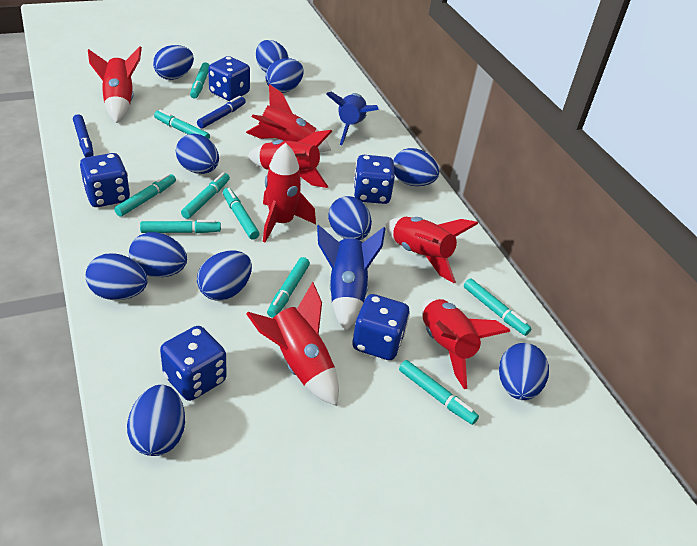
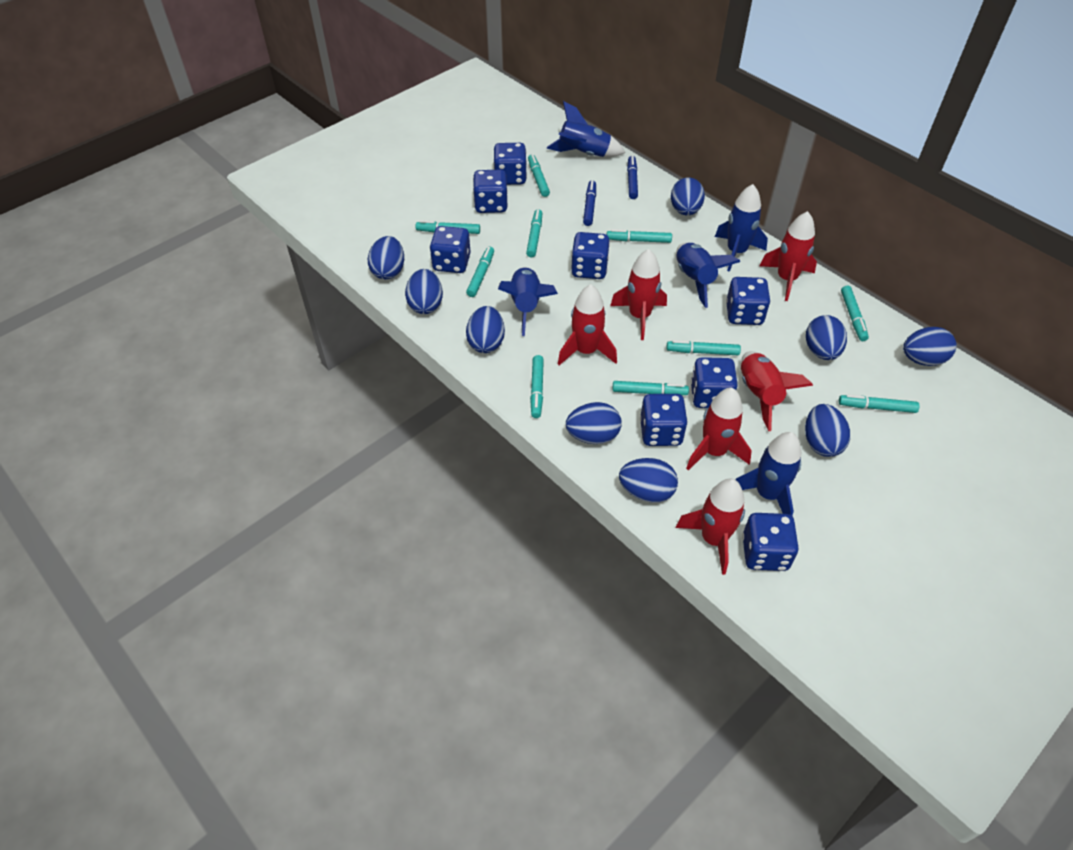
blue dice: [80,153,130,207] [160,326,227,401] [208,56,250,101] [353,294,410,360] [354,155,395,204] = 5 -> [430,226,471,273] [473,170,508,213] [493,143,527,185] [571,232,610,279] [640,394,688,446] [690,357,738,408] [726,277,771,325] [742,513,799,571] = 8
blue egg: [85,253,148,300] [127,385,185,456] [129,232,187,277] [153,45,194,80] [176,134,219,174] [197,251,252,301] [256,40,289,72] [266,58,304,93] [328,196,372,240] [393,148,439,186] [499,343,549,400] = 11 -> [368,236,404,280] [405,269,443,314] [466,306,505,353] [566,402,622,444] [619,458,678,503] [671,177,705,216] [805,404,850,457] [806,315,847,360] [903,327,957,366] = 9
blue rocket: [317,225,386,332] [326,92,379,145] = 2 -> [498,267,558,336] [547,101,625,157] [676,243,740,308] [715,184,768,272] [735,432,801,516] = 5
red rocket: [88,46,142,123] [246,84,331,153] [246,282,339,406] [247,130,332,188] [263,143,316,243] [386,217,478,283] [422,298,511,389] = 7 -> [558,284,617,365] [610,249,667,340] [676,479,745,575] [686,388,752,470] [741,351,813,431] [760,211,817,301] = 6
turquoise marker: [114,174,176,217] [140,220,221,233] [154,110,210,139] [181,173,230,219] [190,62,209,99] [223,188,259,240] [267,257,310,318] [399,360,479,425] [464,278,532,336] = 9 -> [415,220,480,234] [466,247,494,297] [526,209,542,257] [528,154,550,197] [530,355,544,418] [607,229,672,243] [612,381,689,395] [666,340,741,355] [839,395,919,413] [841,286,869,341] = 10

